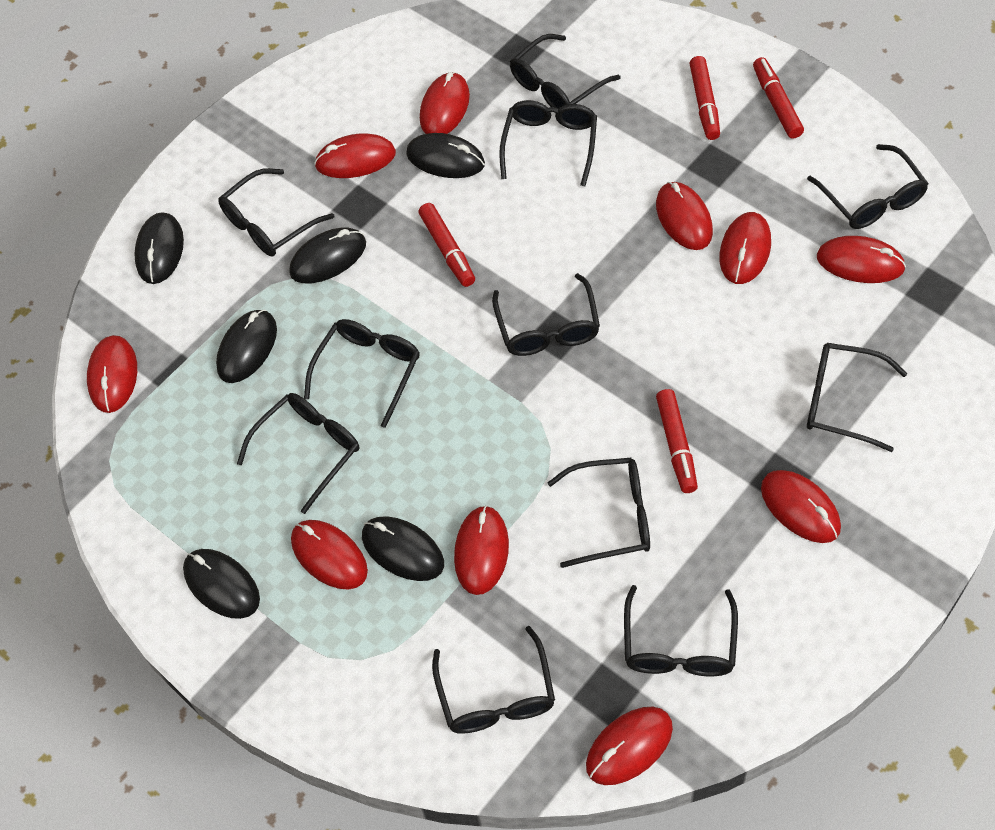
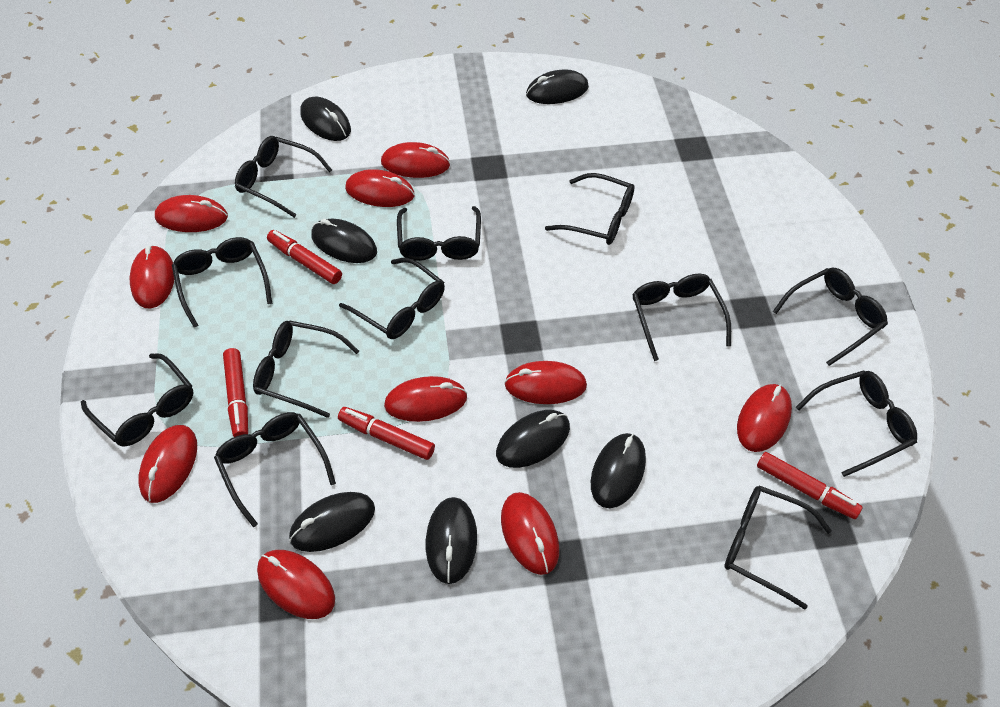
black glasses: [218,168,334,257] [237,393,359,514] [304,319,420,428] [432,626,555,734] [492,273,600,356] [499,100,597,186] [510,34,621,109] [547,458,650,568] [624,585,738,676] [807,144,929,229] [807,343,907,452] = 11 -> [81,353,194,447] [172,237,272,328] [214,412,336,527] [235,136,332,218] [253,321,359,418] [339,258,445,339] [397,206,481,261] [545,173,635,245] [632,274,731,361] [724,485,832,610] [773,268,888,366] [796,370,917,477] = 12
black mouse: [134,212,184,284] [183,549,260,619] [216,310,277,383] [289,227,366,283] [362,516,444,581] [406,133,485,178] = 6 -> [289,492,375,552] [300,97,351,141] [311,219,377,263] [426,497,477,584] [496,410,570,468] [526,69,589,104] [591,433,646,508] = 7

